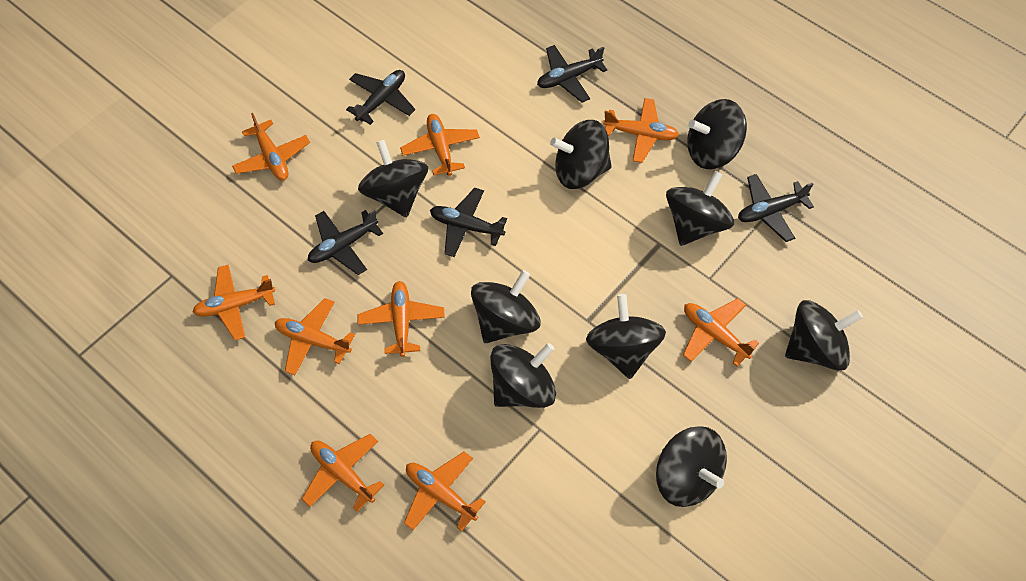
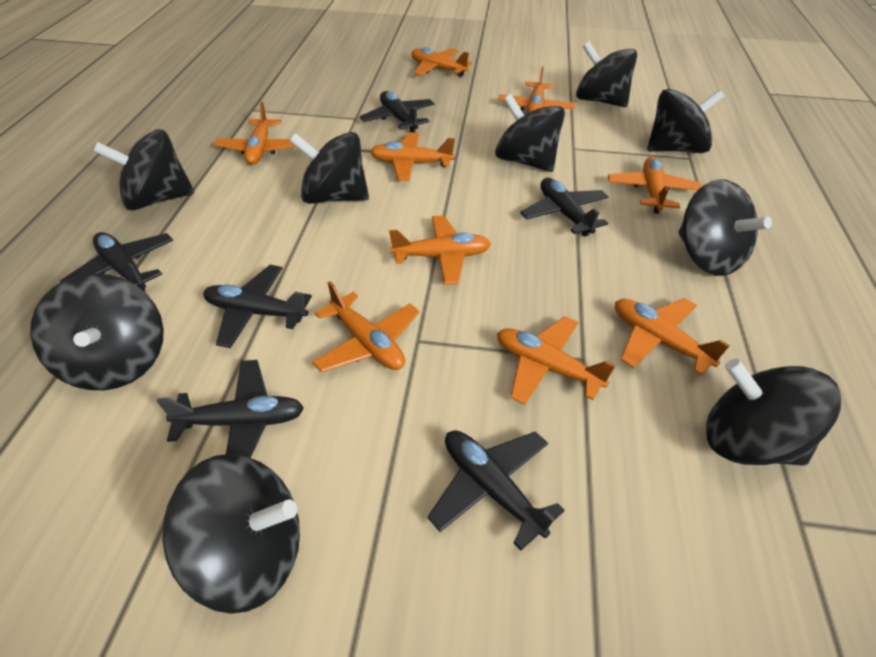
black plane: [308,210,383,275] [346,70,415,125] [430,188,507,257] [537,45,607,103] [738,174,814,242] = 5 -> [60,232,173,291] [157,360,304,458] [203,265,312,348] [360,91,435,133] [427,430,565,551] [520,178,609,237] = 6

